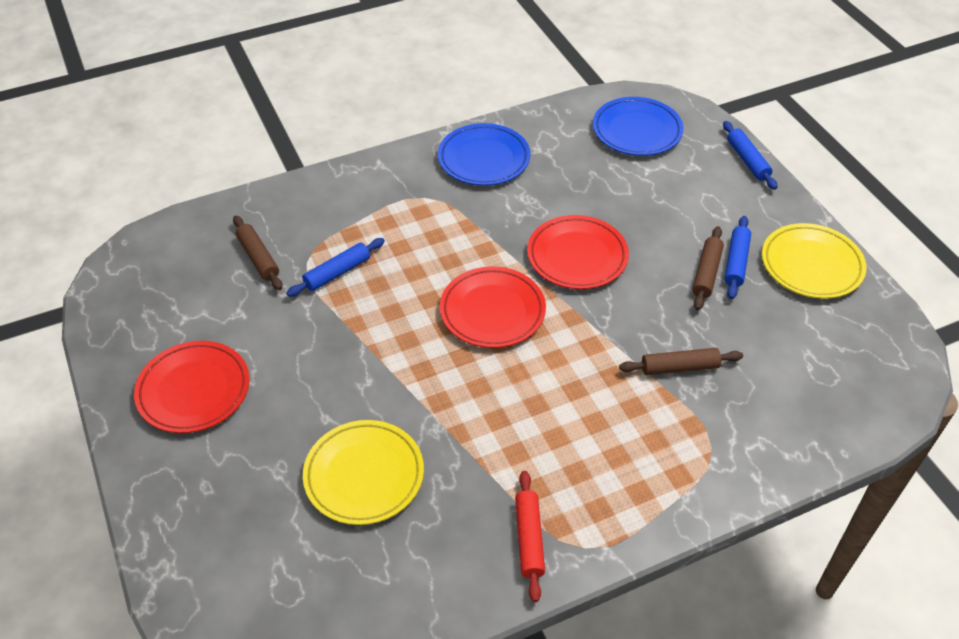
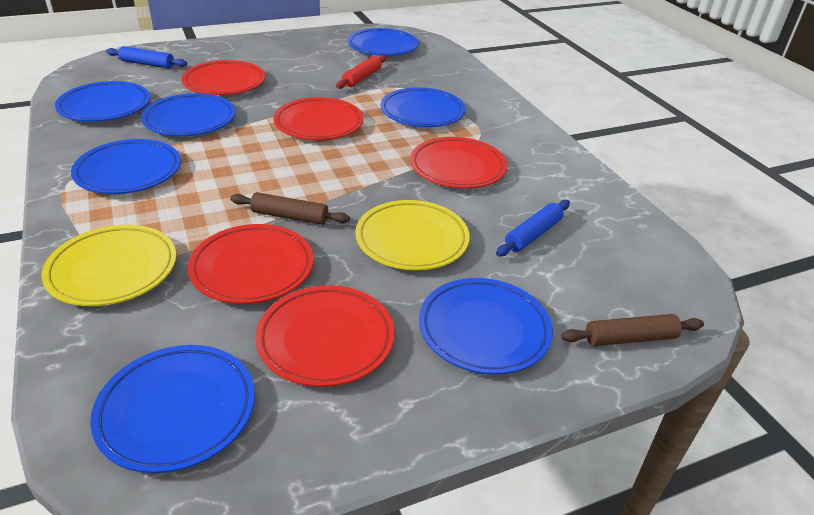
blue plate: [438,123,530,186] [593,97,683,156] = 2 -> [55,81,150,122] [71,139,181,194] [90,345,255,473] [141,93,235,136] [348,28,419,56] [381,87,466,127] [419,278,553,375] = 7
blue rolling pin: [286,238,385,297] [723,121,777,190] [724,216,751,299] = 3 -> [106,46,187,69] [496,200,570,257] = 2
brown rolling pin: [233,216,282,290] [619,348,743,375] [692,226,724,310] = 3 -> [230,192,350,225] [561,314,704,346] = 2
red plate: [134,341,250,433] [440,266,546,348] [527,215,629,289] = 3 -> [181,60,265,95] [187,224,314,304] [255,285,395,387] [274,97,364,140] [410,137,507,188] = 5

